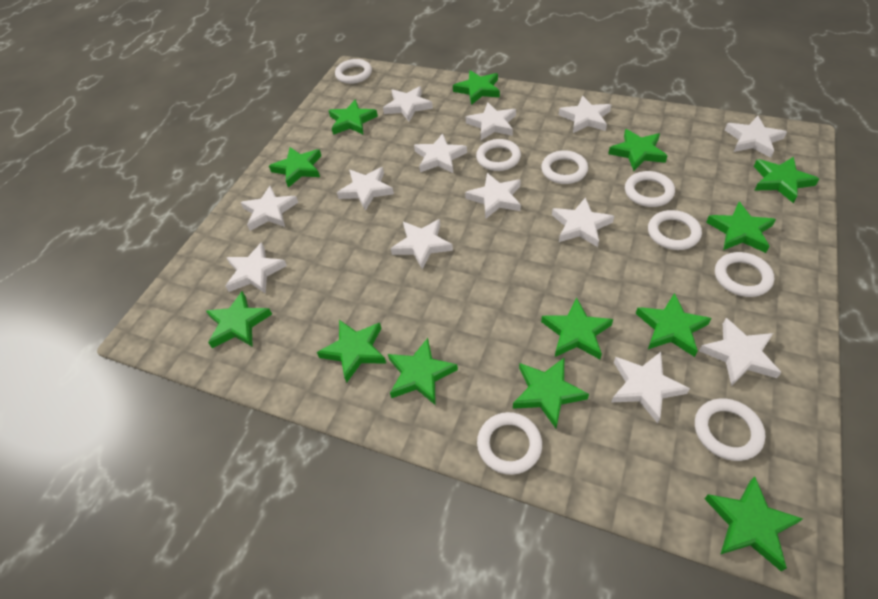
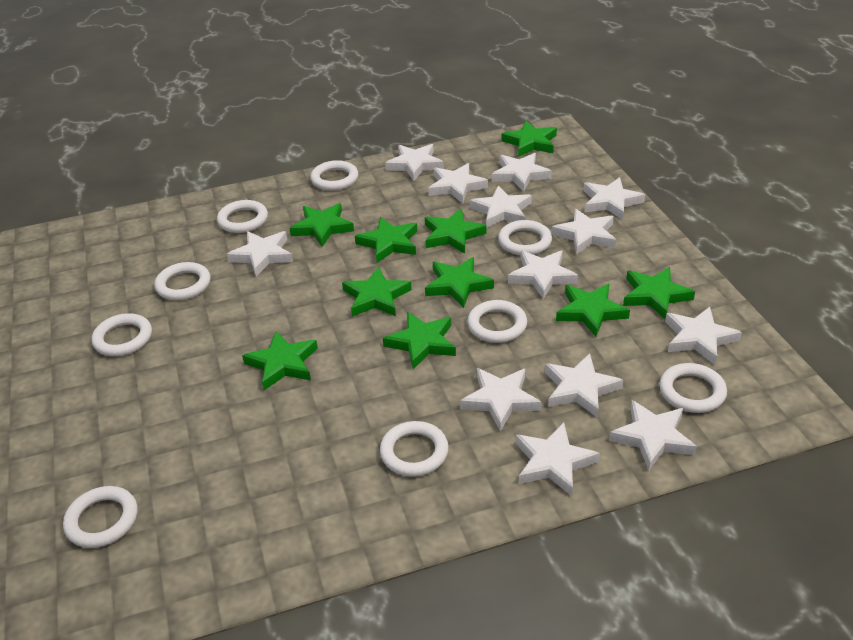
green star: [206,291,272,348] [269,147,321,188] [317,320,386,383] [328,99,378,135] [388,338,458,405] [453,70,500,105] [513,358,589,428] [541,298,613,359] [608,129,667,171] [636,293,712,357] [704,476,803,571] [706,202,776,253] [754,157,819,203] = 13 -> [242,331,318,390] [289,203,354,247] [342,267,412,317] [355,217,417,263] [383,312,456,369] [425,209,487,254] [425,257,494,308] [501,121,557,157] [556,284,630,337] [623,267,695,319] = 10
white ring: [335,59,372,84] [476,139,521,171] [477,412,542,475] [541,150,588,184] [625,171,675,207] [648,210,702,250] [695,398,766,461] [715,252,774,297] = 8 -> [63,486,138,548] [91,313,152,356] [155,262,211,300] [217,200,268,233] [310,160,358,191] [380,421,449,476] [467,300,527,343] [498,220,552,255] [660,363,727,413] = 9

